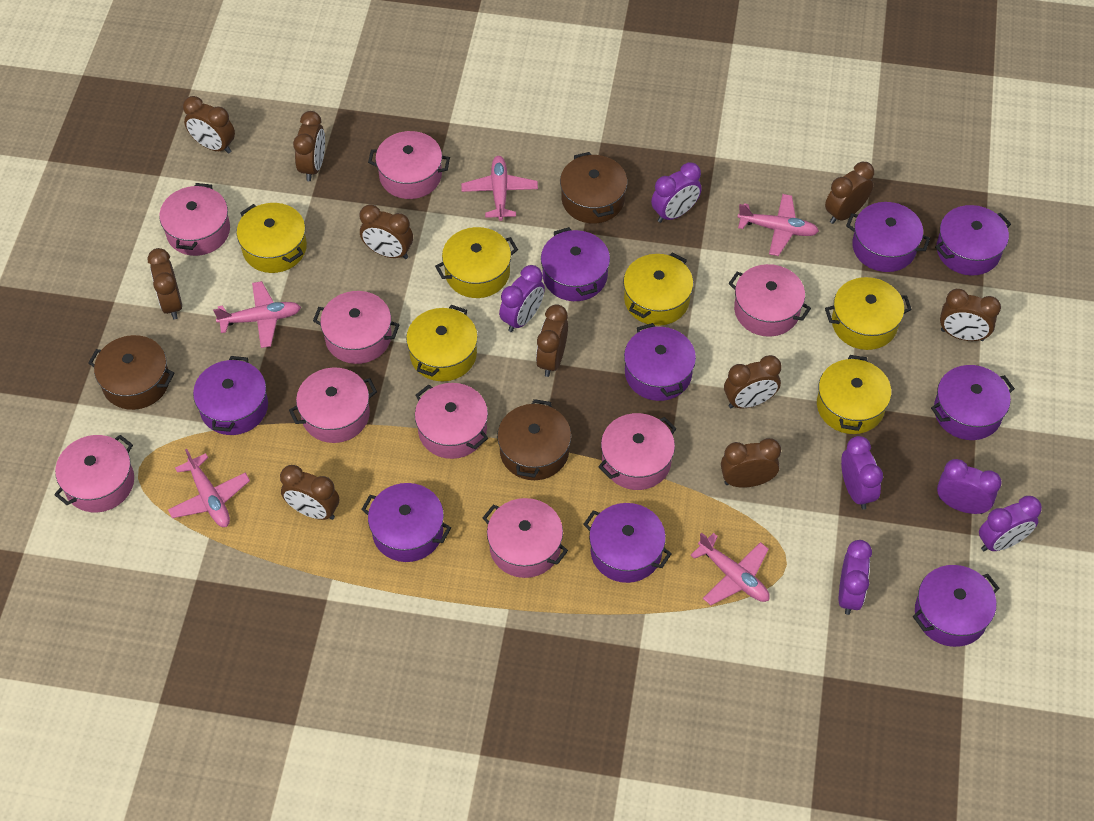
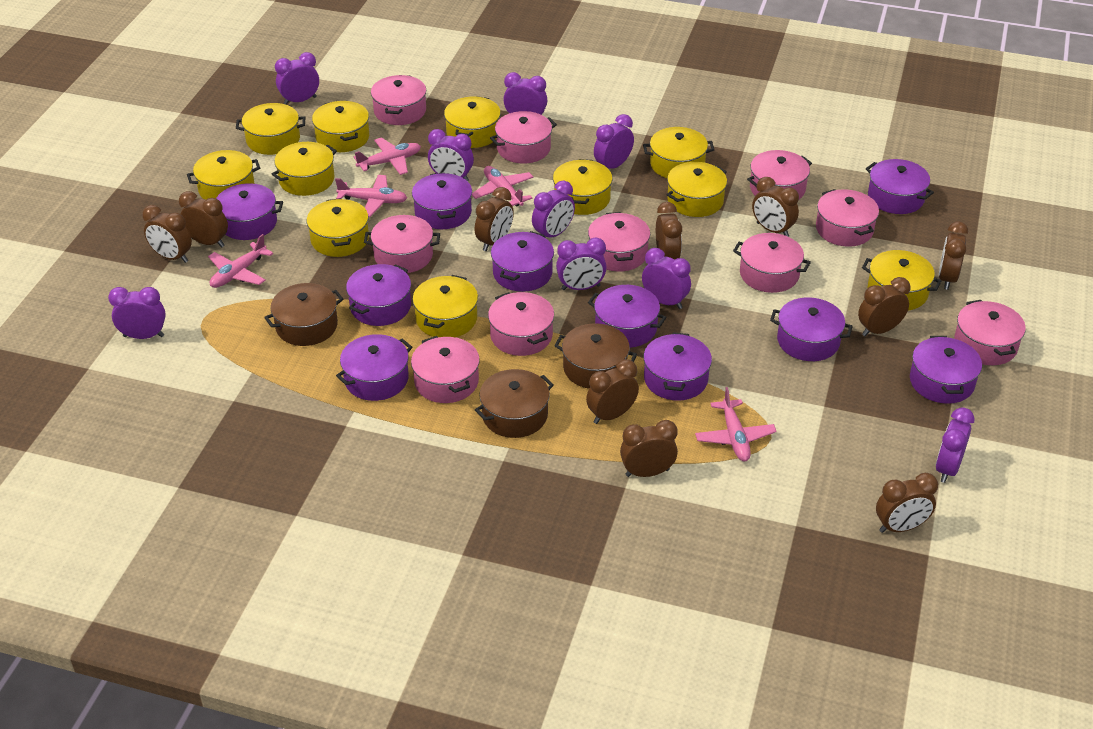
pink pot: [54,435,134,512] [159,183,230,256] [289,367,377,443] [313,291,400,364] [368,131,450,199] [415,383,488,459] [483,498,568,578] [598,413,677,490] [729,264,811,337] = 9 -> [364,215,440,273] [371,75,426,125] [411,336,480,403] [488,292,554,356] [490,111,557,163] [588,212,650,271] [733,233,811,293] [747,150,812,199] [816,189,879,247] [954,300,1026,365] = 10
purple clock: [499,265,545,332] [651,162,702,223] [839,540,872,615] [841,436,883,509] [937,459,1002,514] [979,496,1042,552] = 6 -> [108,287,166,339] [275,52,319,105] [428,129,474,181] [503,72,547,115] [532,181,575,237] [556,238,607,290] [594,114,634,169] [642,248,691,309] [936,407,975,483] = 9
purple pot: [193,356,268,435] [361,483,451,562] [541,227,610,301] [583,503,672,583] [624,323,696,401] [846,202,931,272] [913,565,999,647] [931,365,1015,440] [935,205,1011,275] = 9 -> [216,183,283,240] [336,334,413,401] [346,264,411,326] [412,173,472,229] [491,231,554,292] [588,285,667,348] [643,332,712,401] [770,297,853,361] [866,159,934,214] [910,336,982,404] = 10
yellow pot: [237,203,307,273] [406,305,478,381] [435,227,518,298] [623,253,693,326] [817,355,891,434] [825,277,912,350] = 6 -> [187,150,260,200] [236,103,306,155] [272,142,337,196] [307,198,369,257] [312,101,369,152] [412,275,478,337] [444,96,501,148] [553,159,612,215] [643,127,714,178] [667,162,727,217] [862,250,941,310] = 11

